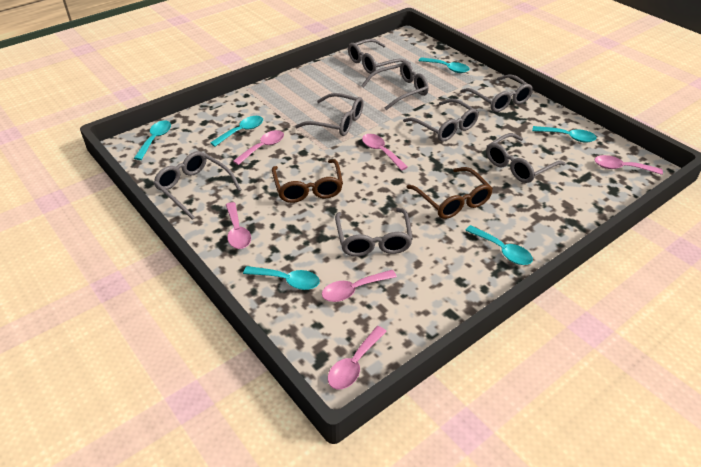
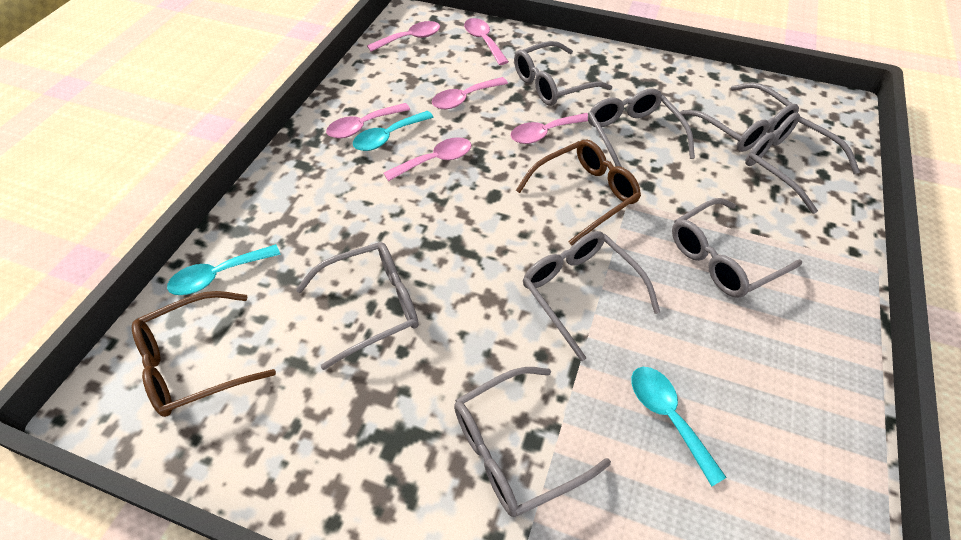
turquoise spoon: [134,120,171,160] [210,116,263,147] [243,266,320,290] [419,57,470,73] [465,225,533,265] [532,126,597,142] = 6 -> [167,244,281,295] [353,111,433,151] [631,367,726,486] = 3

